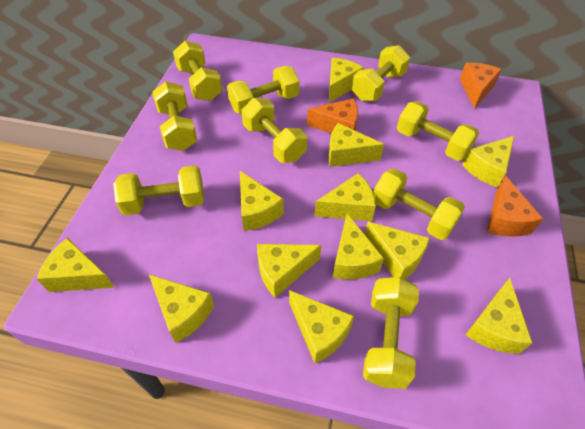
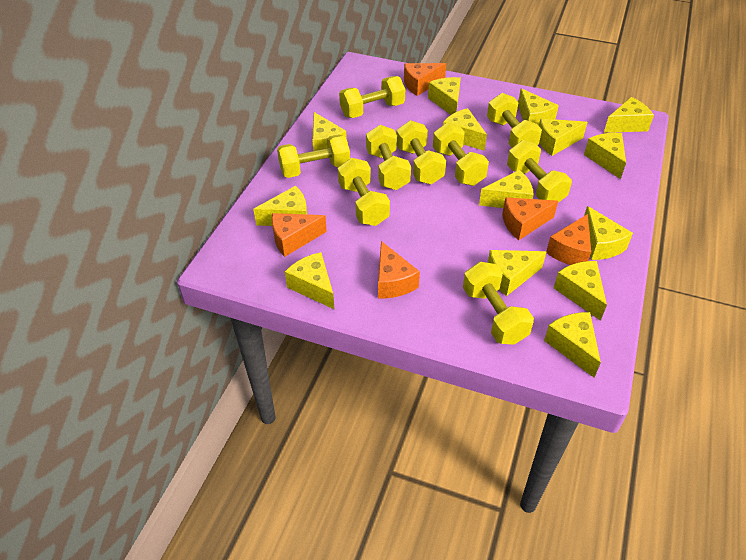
orange cheese: [307,99,358,134] [460,63,502,109] [487,176,543,237] = 3 -> [272,213,327,257] [378,241,420,299] [404,63,446,96] [502,197,558,240] [546,214,591,265] = 5
yellow cheese: [37,238,115,292] [149,274,214,343] [240,171,284,231] [257,244,321,297] [289,290,354,363] [314,173,376,221] [329,58,364,102] [329,123,384,167] [333,214,384,280] [365,222,430,279] [462,136,514,188] [466,278,532,354] = 12 -> [253,186,307,226] [285,252,335,310] [312,112,347,151] [428,77,461,115] [443,108,487,151] [479,170,534,208] [488,250,546,296] [518,88,559,126] [539,119,587,156] [544,312,601,377] [554,261,607,321] [584,133,626,179] [584,206,633,260] [604,97,654,133] = 14

